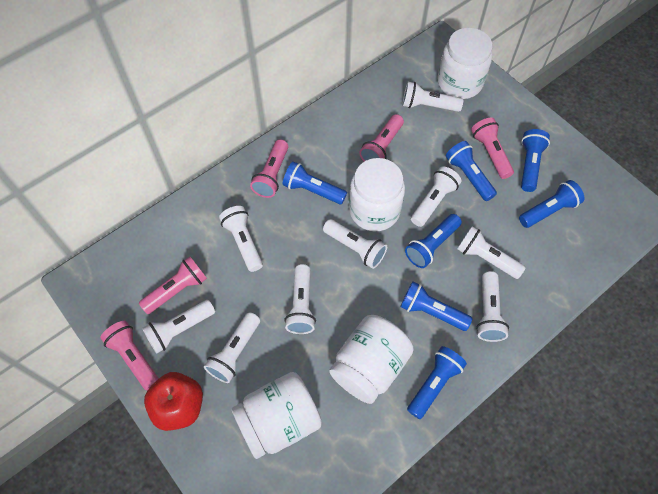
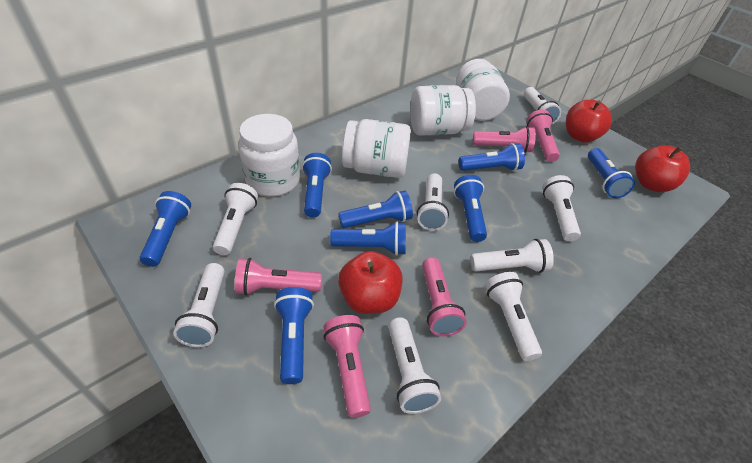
blue flashlight: [282,161,347,204] [400,282,472,331] [405,214,462,268] [407,346,467,419] [446,141,497,201] [519,180,584,228] [521,129,550,192] = 7 -> [140,191,191,267] [274,287,314,384] [302,153,332,218] [330,221,406,256] [338,190,413,228] [454,175,487,242] [459,143,525,171] [588,148,635,198] = 8
red apple: [144,372,203,431] = 1 -> [338,251,402,314] [566,100,612,143] [635,146,690,192] = 3
white flashlight: [142,300,215,354] [204,312,260,383] [219,206,263,272] [284,264,316,334] [323,219,387,269] [402,82,463,112] [411,166,461,227] [457,226,526,279] [476,271,509,342] = 9 -> [173,263,225,347] [213,183,258,255] [388,317,441,414] [417,173,449,231] [470,239,554,273] [485,272,542,361] [524,87,561,124] [543,175,581,241] = 8

